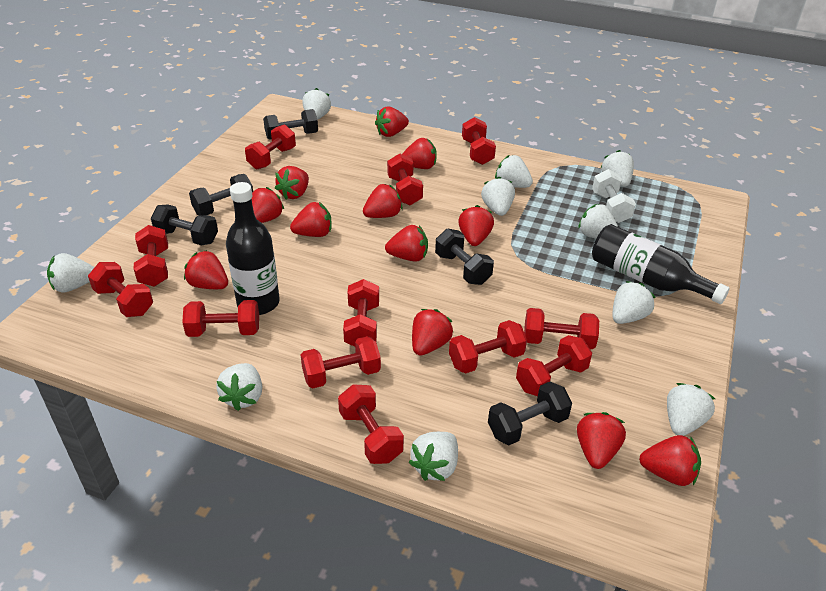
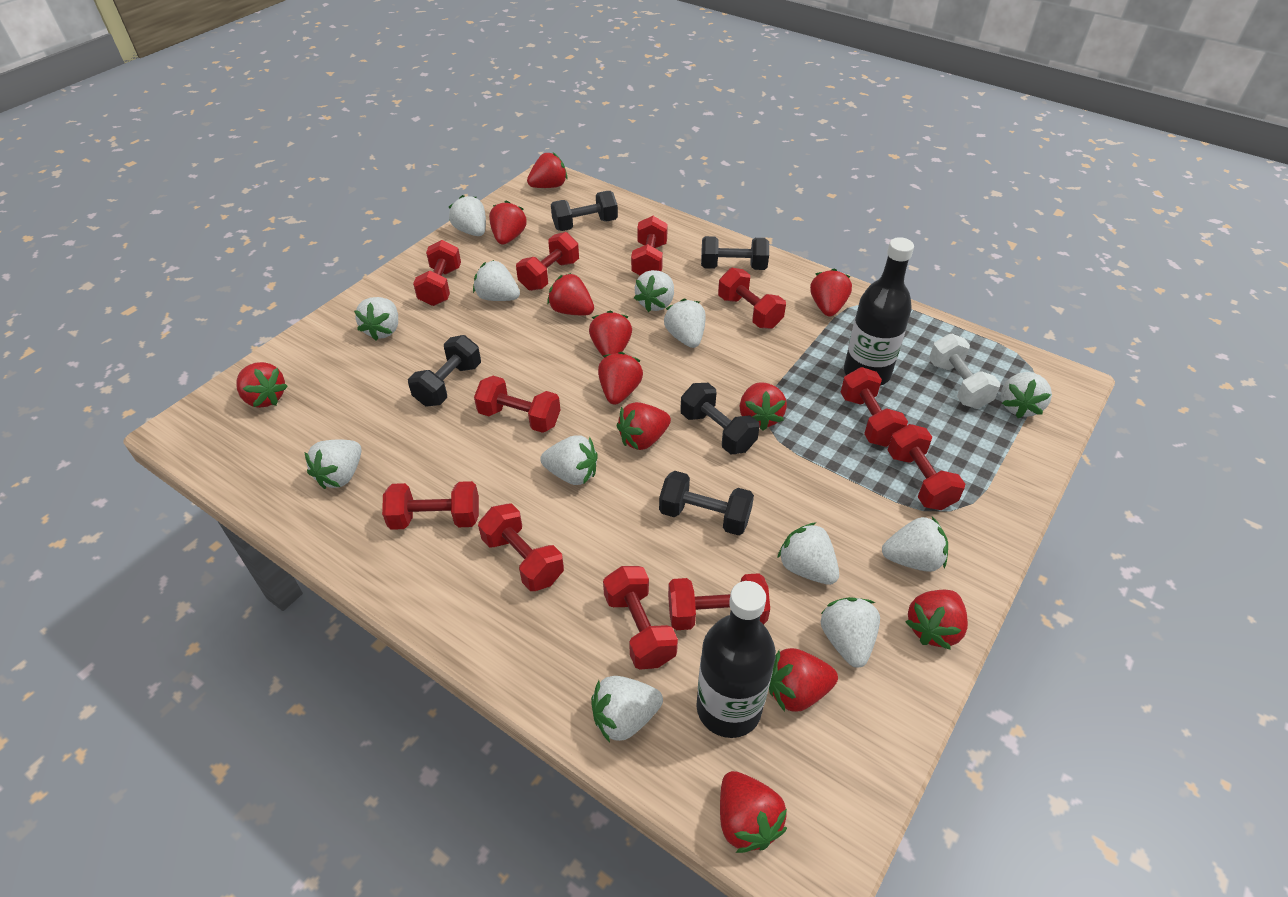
red dumbbell: [88,262,153,317] [134,225,168,287] [182,300,259,337] [245,124,296,169] [301,336,381,388] [338,385,404,464] [343,279,379,347] [387,153,423,205] [449,320,527,374] [462,117,496,165] [516,335,592,396] [524,308,599,349] = 12 -> [382,481,479,530] [413,240,461,306] [474,376,560,433] [478,503,564,591] [516,232,579,291] [603,566,678,670] [631,216,668,275] [668,573,770,630] [718,268,786,329] [841,367,908,447] [888,424,965,510] = 11
white strawberry: [47,253,94,292] [216,363,262,411] [303,88,331,120] [409,432,458,481] [481,177,515,216] [495,155,533,188] [578,204,618,239] [601,150,634,187] [612,281,655,324] [667,383,715,436] = 10 -> [305,439,362,489] [354,297,398,341] [449,195,486,236] [473,260,520,301] [540,435,598,485] [591,676,663,742] [634,270,674,312] [664,299,706,348] [778,522,839,585] [821,597,880,668] [882,517,948,572] [1001,372,1052,418] = 12

